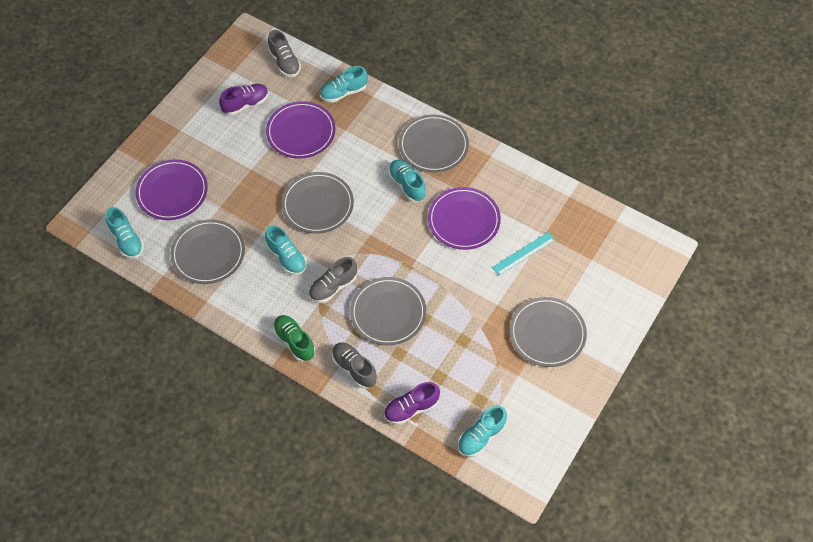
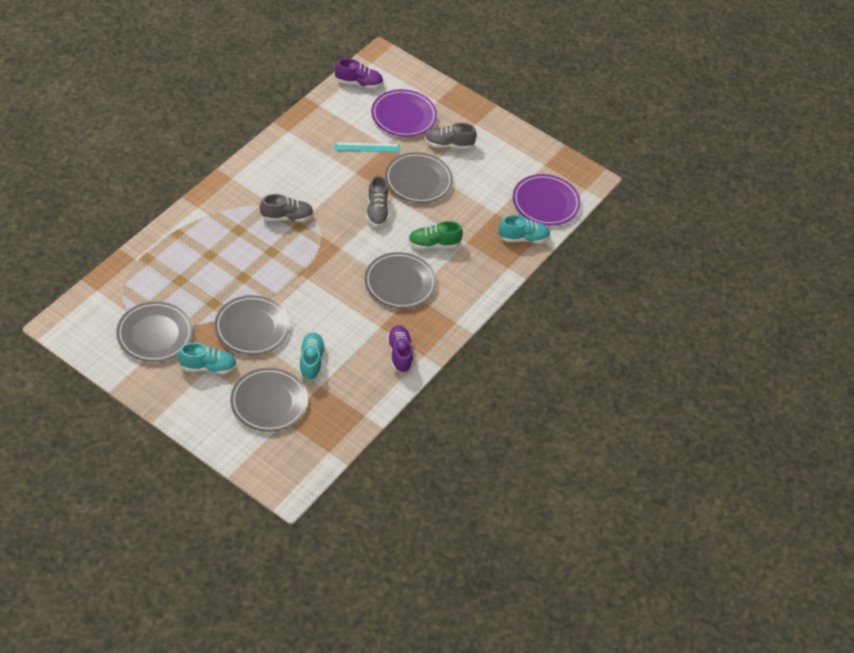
purple plate: [135,159,208,220] [266,101,335,158] [428,187,501,250] = 3 -> [371,89,437,137] [513,174,581,226] = 2
turquoise shoe: [106,207,144,259] [265,225,307,275] [320,66,368,103] [388,160,426,202] [458,406,507,457] = 5 -> [178,343,237,374] [299,333,325,380] [499,215,551,243] = 3

